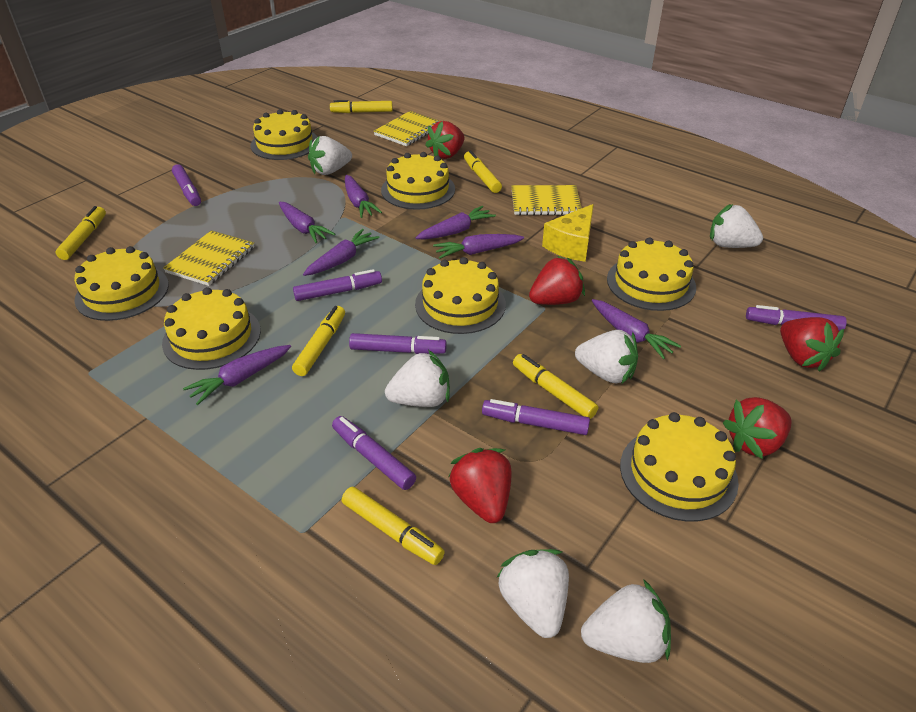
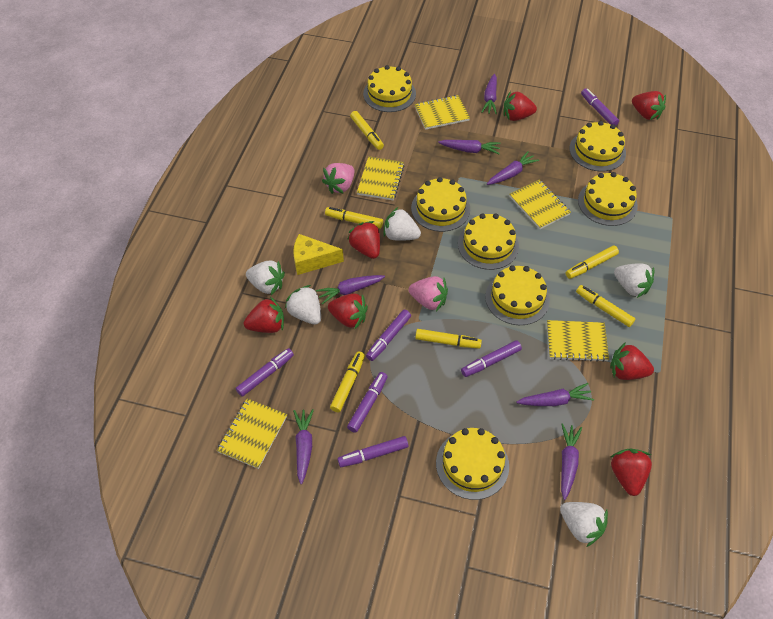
pink strawberry: none = 0 -> [322,163,354,194] [408,276,448,311] = 2
red strawberry: [425,121,465,159] [449,448,512,523] [529,256,585,305] [723,397,792,459] [780,317,844,371] = 5 -> [244,297,284,333] [328,293,368,329] [347,221,380,259] [503,91,537,121] [610,342,654,380] [611,448,652,496] [632,91,666,120] = 7
white strawberry: [308,136,352,175] [385,350,450,407] [496,549,569,638] [575,330,638,384] [581,579,671,663] [710,204,763,248] = 6 -> [246,260,285,295] [285,285,321,325] [383,207,421,241] [560,502,608,547] [614,263,654,298] = 5
yellow notebook: [163,230,254,286] [374,111,440,146] [511,185,582,215] = 3 -> [217,399,287,469] [357,156,405,200] [415,95,470,130] [509,179,571,229] [547,320,609,362] = 5

